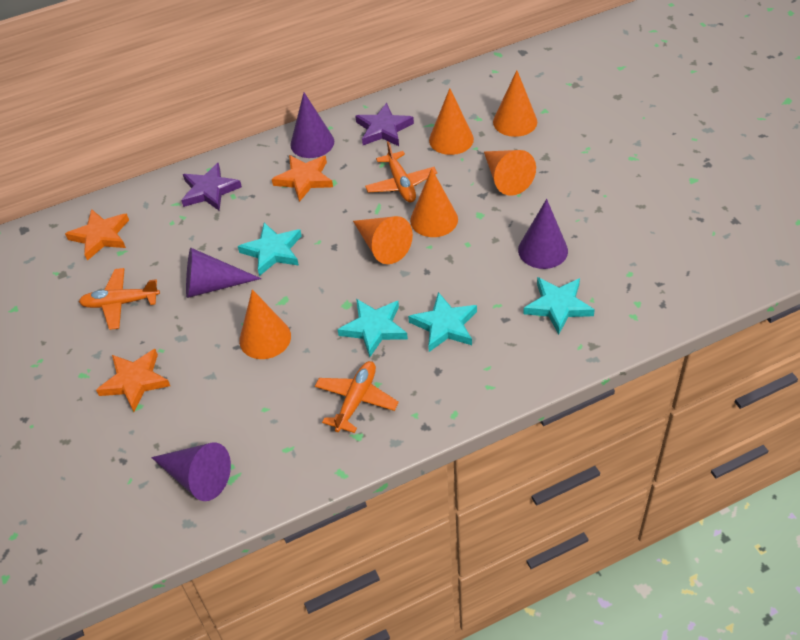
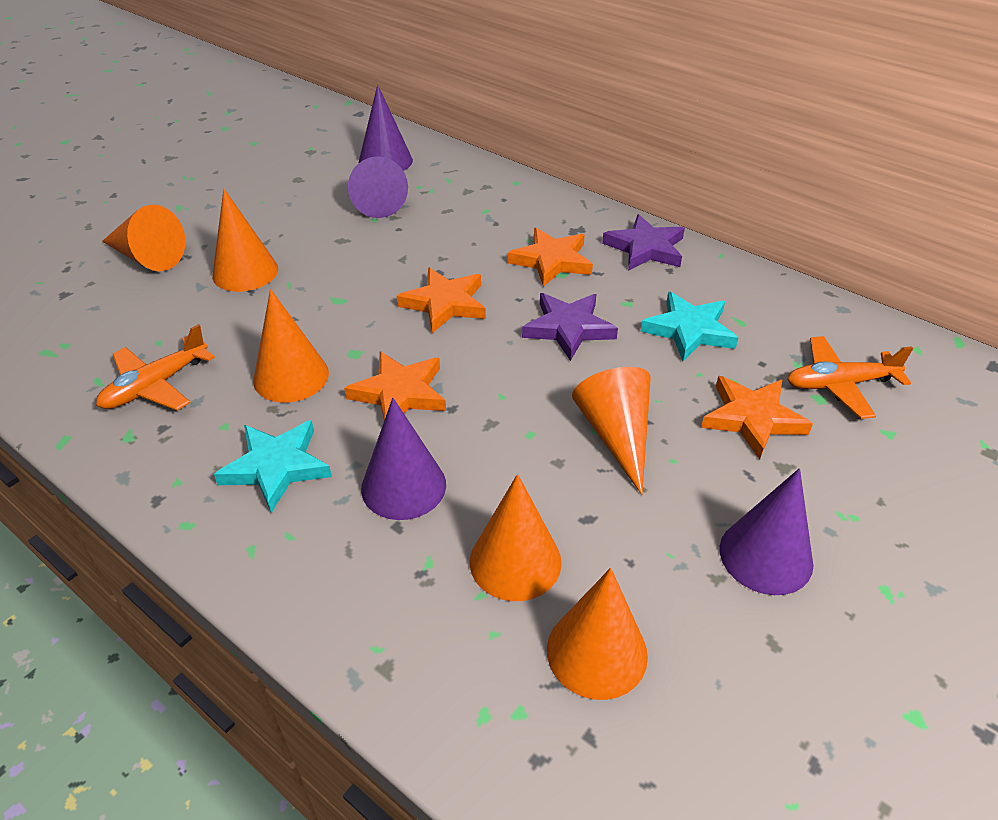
orange plane: [79,268,160,330] [315,361,399,433] [365,141,437,203] = 3 -> [96,324,215,410] [787,336,913,419] = 2
orange star: [65,209,129,261] [96,349,170,412] [272,155,333,202] = 3 -> [344,351,446,420] [397,268,486,333] [508,228,593,287] [701,376,813,460] = 4
turquoise star: [238,223,302,276] [337,299,408,357] [408,292,477,352] [523,277,595,335] = 4 -> [214,420,332,513] [640,292,738,361] = 2

